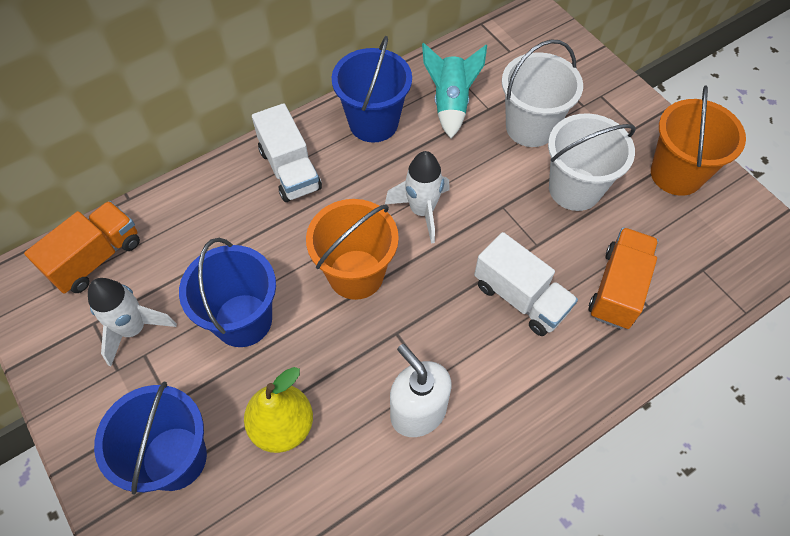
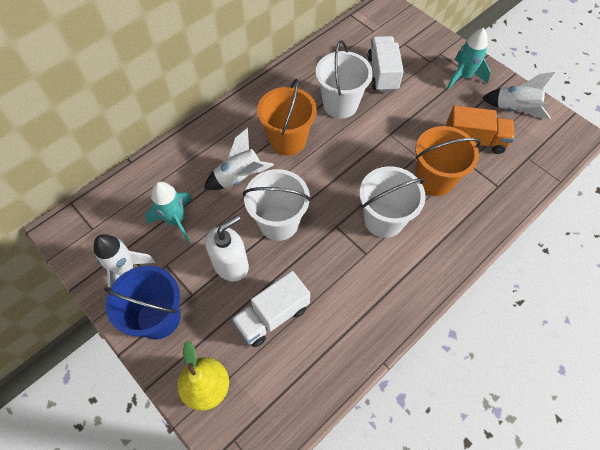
blue bucket: [94,382,207,495] [179,238,276,347] [332,36,412,143] = 3 -> [104,266,181,339] = 1
orange truck: [24,201,140,294] [589,227,658,329] = 2 -> [447,106,515,154] = 1
turquoise rocket: [422,43,487,138] = 1 -> [145,182,192,243] [446,28,491,89] = 2
white bucket: [502,39,583,147] [548,113,636,211] = 2 -> [243,169,311,241] [316,40,373,118] [359,166,426,238] = 3
white rocket: [88,278,177,366] [385,151,450,244] = 2 -> [94,234,156,287] [204,128,274,190] [482,72,556,119] = 3

